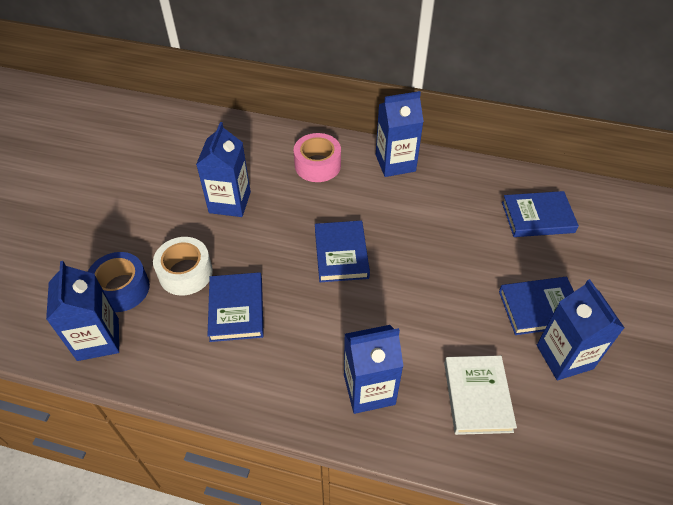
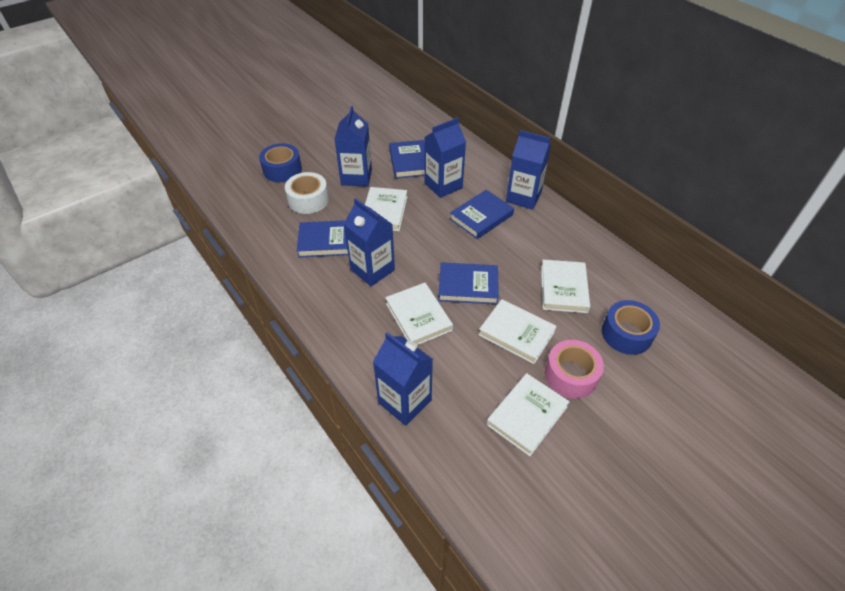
blue tape: [88,252,150,312] = 1 -> [259,143,302,182] [602,300,660,355] = 2
white book: [444,356,517,435] = 1 -> [365,187,407,231] [385,283,453,345] [479,299,557,364] [487,373,570,456] [541,260,590,313] = 5

